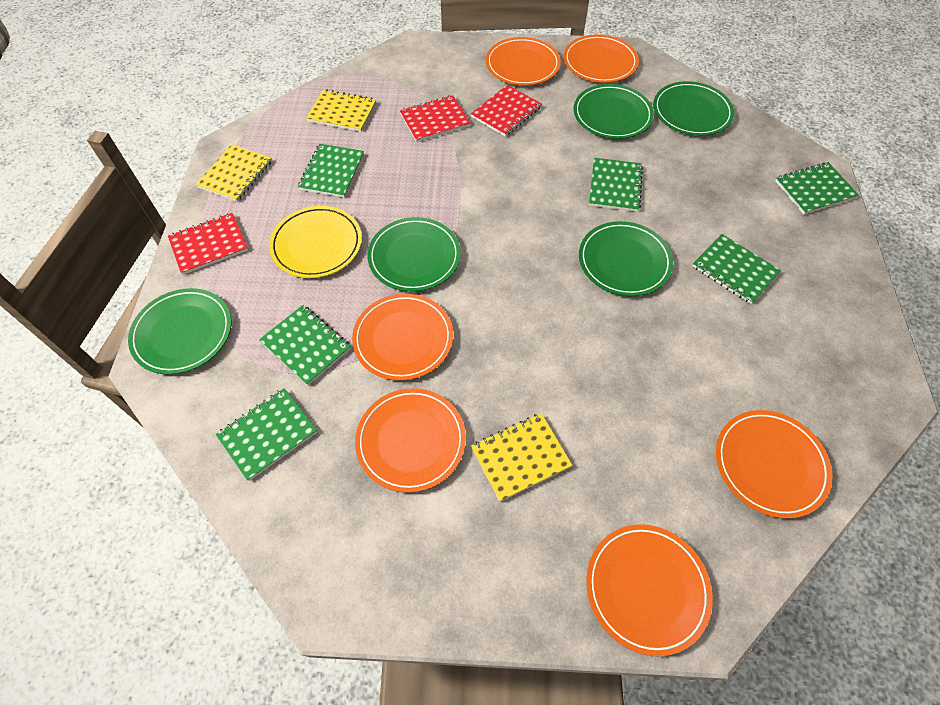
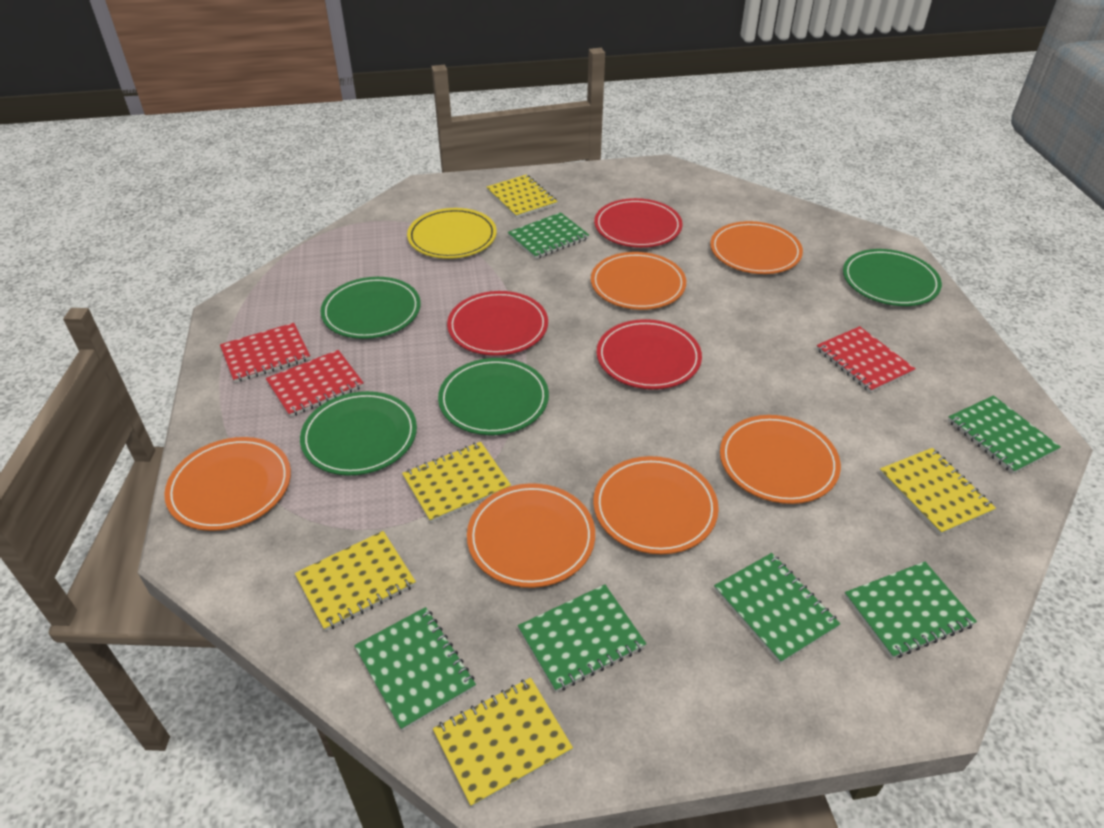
green plate: [128,288,232,374] [367,217,461,292] [574,84,654,139] [579,221,673,296] [653,81,734,136] = 5 -> [300,391,417,475] [320,277,421,339] [438,358,549,435] [843,249,942,306] = 4
red plate: none = 0 -> [447,291,548,356] [594,198,682,248] [597,319,702,389] = 3
yellow notebook: [196,144,272,202] [306,89,376,132] [471,413,572,502] = 3 -> [295,531,416,631] [402,442,511,523] [433,678,573,807] [486,174,558,218] [879,448,996,535] = 5

